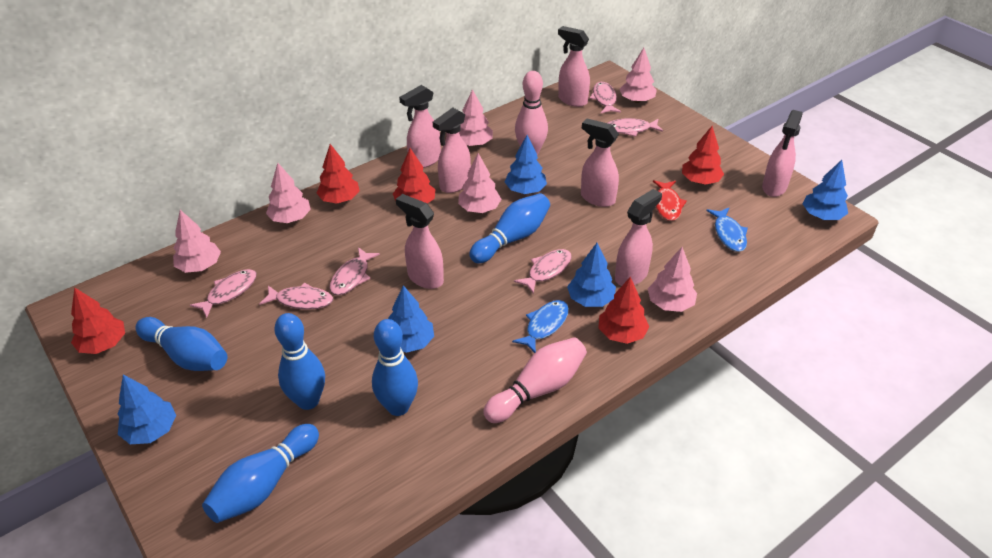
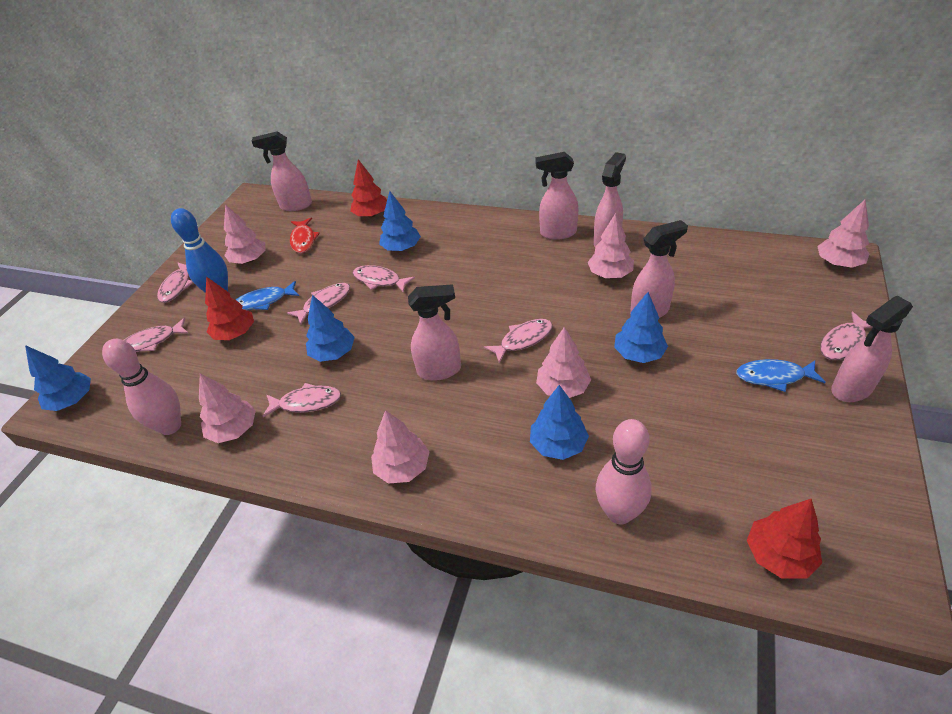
blue bowling pin: [135,317,227,371] [202,424,319,523] [274,313,325,410] [372,319,418,416] [469,193,550,263] = 5 -> [171,208,228,293] = 1
pink fish: [190,269,257,318] [259,283,333,310] [329,247,380,295] [514,249,572,294] [589,82,621,113] [608,118,663,137] = 6 -> [124,318,189,352] [157,262,193,303] [262,383,342,417] [287,283,350,325] [353,265,415,293] [484,319,553,363] [820,312,872,360] = 7
pink spray bottle: [396,194,444,289] [399,85,441,168] [433,108,471,193] [558,26,590,107] [581,119,619,207] [615,189,662,286] [762,110,803,197] = 7 -> [252,131,312,211] [408,284,461,380] [535,152,578,240] [594,152,626,247] [630,220,688,318] [831,296,913,402] = 6
red tree: [71,287,125,354] [316,144,360,204] [393,148,435,204] [598,276,649,344] [682,126,724,185] = 5 -> [205,276,254,340] [350,159,387,218] [747,499,822,579] = 3

